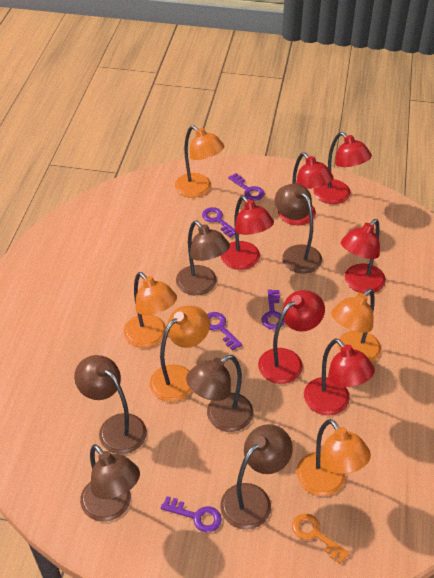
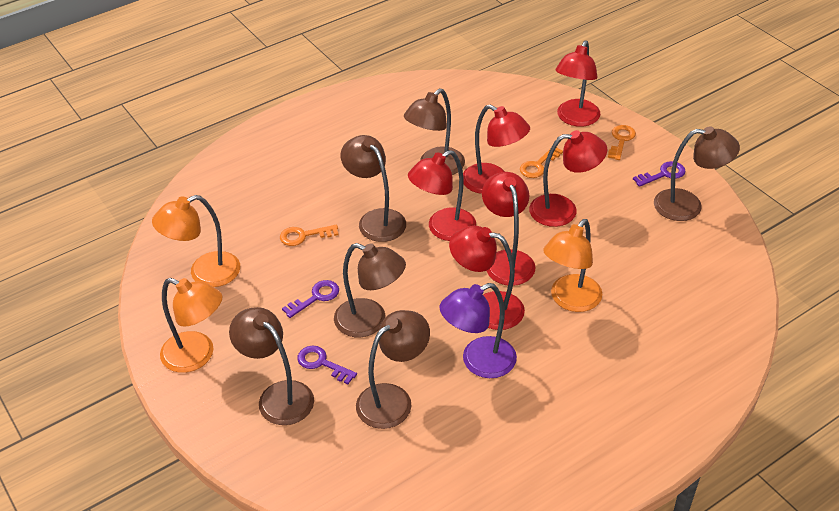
orange key: [292,514,350,564] = 1 -> [280,225,339,246] [520,147,563,178] [608,125,636,160] = 3
orange lamp: [124,272,177,348] [150,306,210,402] [175,125,224,198] [296,419,371,496] [331,289,381,363] = 5 -> [152,195,240,287] [160,278,223,373] [543,219,602,312] = 3
purple key: [161,496,222,532] [202,207,235,237] [207,312,242,351] [228,173,265,200] [262,289,285,330] = 5 -> [282,280,339,318] [297,346,357,384] [633,161,686,187] = 3
purple lamp: none = 0 -> [440,283,517,378] = 1

